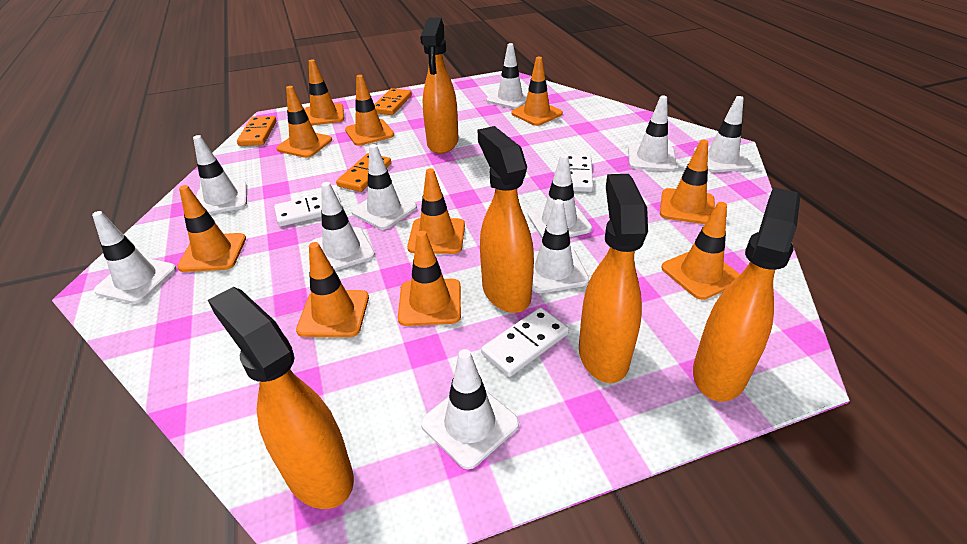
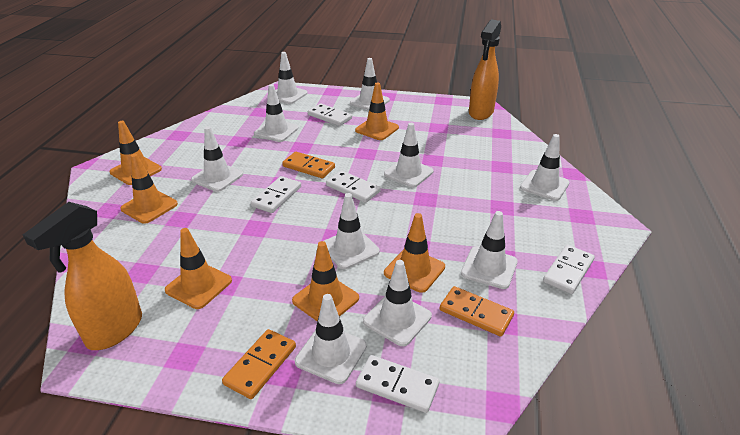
orange spray bottle: [208,287,354,509] [420,18,459,154] [478,126,534,313] [579,174,648,383] [693,187,800,402] = 5 -> [23,202,142,350] [469,20,501,120] = 2
orange traffic cone: [177,185,246,272] [276,86,332,158] [296,242,369,337] [304,59,344,126] [345,75,394,146] [398,231,461,326] [407,168,465,254] [511,57,563,126] [660,140,715,224] [661,202,740,300] = 10 -> [110,121,162,185] [120,154,178,224] [165,228,232,309] [292,241,359,321] [355,82,399,140] [384,213,445,293] = 6
white domino: [274,191,343,227] [481,307,569,377] [568,155,593,192] = 3 -> [251,176,301,213] [308,104,352,126] [326,171,381,203] [356,355,440,413] [543,245,595,294] = 5

